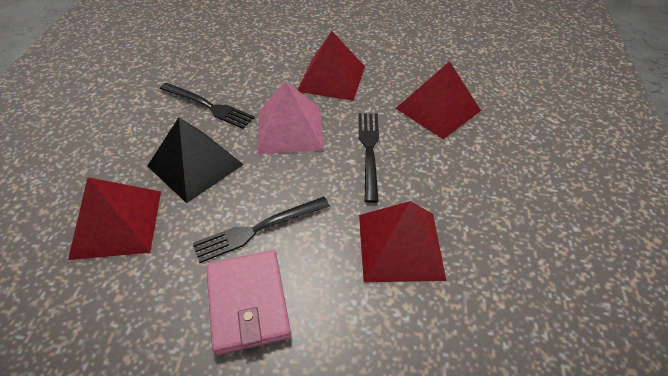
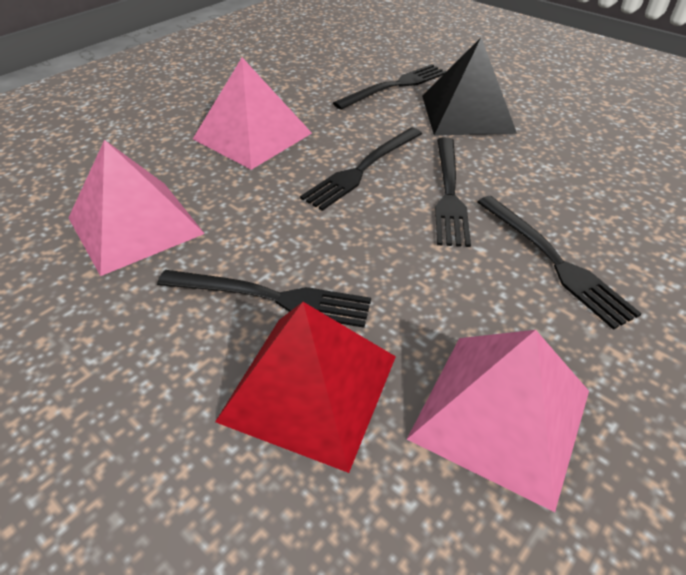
black fork: [160,83,255,129] [193,197,330,263] [359,113,379,203] = 3 -> [157,270,371,328] [300,128,422,211] [333,64,447,109] [435,137,471,247] [478,196,642,330] = 5
pink pyramid: [258,81,324,154] = 1 -> [68,140,205,276] [193,58,312,170] [407,330,589,512] = 3
pink wallet: [207,250,291,355] = 1 -> none = 0
red pyramid: [68,177,161,260] [298,31,365,101] [359,201,446,282] [395,61,481,139] = 4 -> [215,302,396,473] = 1

